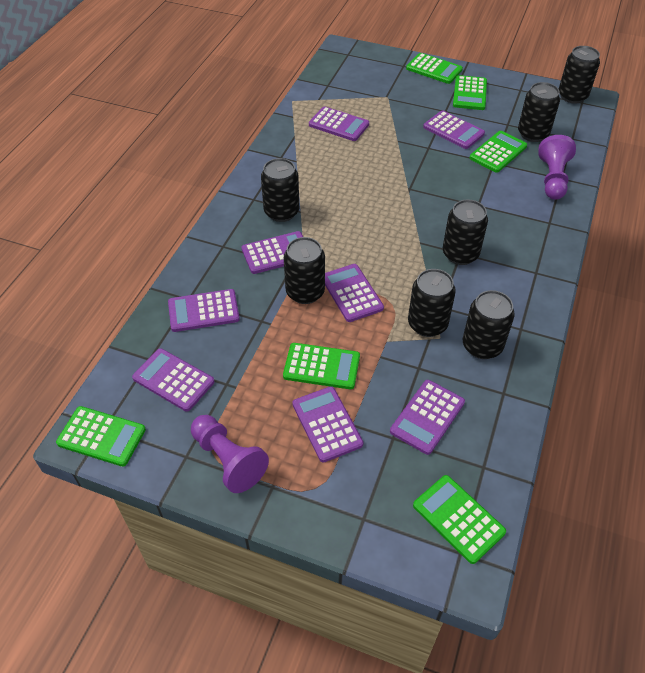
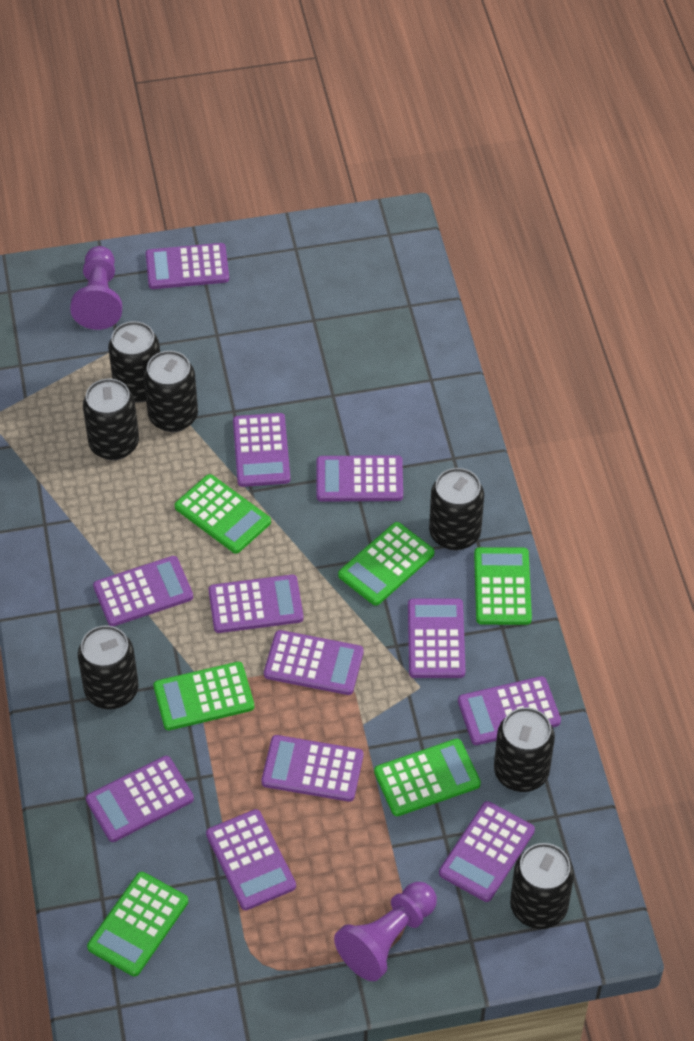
purple calculator: [132,348,215,412] [168,289,240,332] [242,231,303,274] [292,386,363,463] [309,106,369,141] [325,264,384,322] [390,380,465,455] [423,110,485,149] = 8 -> [86,756,194,842] [93,556,193,626] [146,243,229,289] [206,809,296,910] [209,575,303,633] [233,413,290,487] [261,735,363,802] [264,630,364,695] [316,455,403,501] [408,599,465,678] [439,801,535,902] [458,676,561,745] = 12

